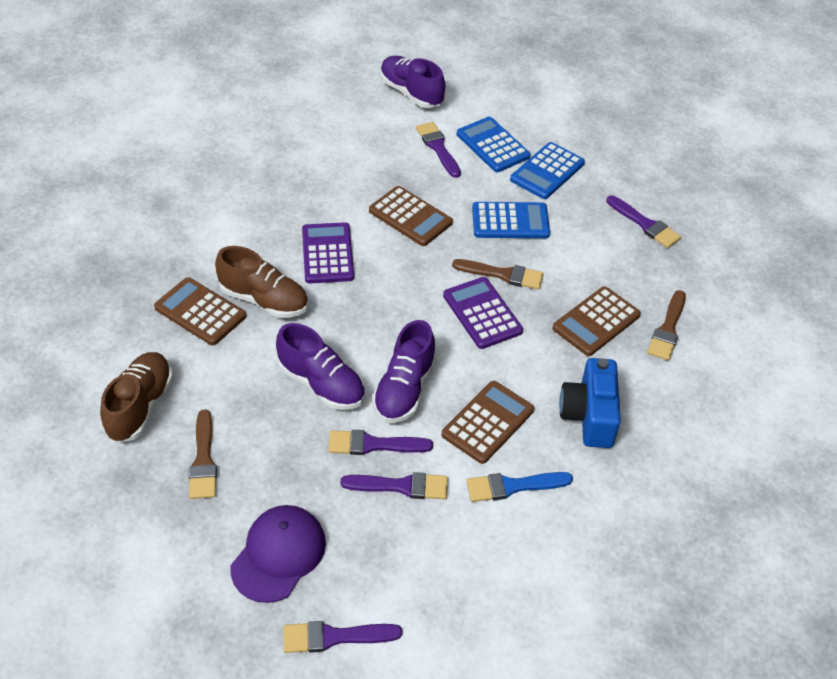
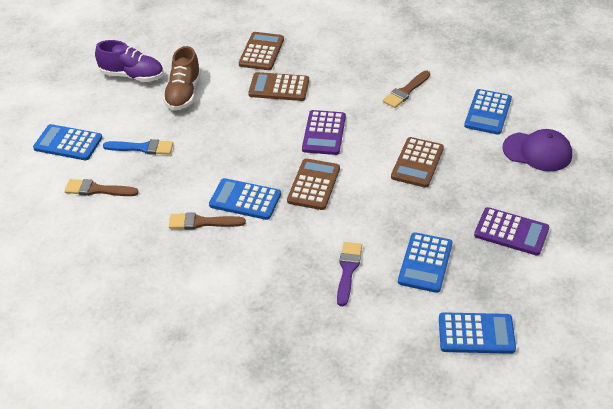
blue calculator: [457,117,530,172] [472,202,550,238] [510,142,585,199] = 3 -> [33,124,102,160] [209,178,281,220] [398,232,453,293] [439,312,516,354] [464,89,512,135] = 5
blue camera: [559,358,621,448] = 1 -> none = 0
brown shoe: [100,352,173,443] [215,246,308,318] = 2 -> [163,46,201,110] = 1
purple brush: [284,621,402,653] [328,430,433,455] [340,472,448,499] [416,122,461,178] [607,195,681,248] = 5 -> [337,242,362,306] = 1
purple shoe: [276,323,365,410] [372,320,436,423] [380,56,445,108] = 3 -> [95,40,164,82] = 1

